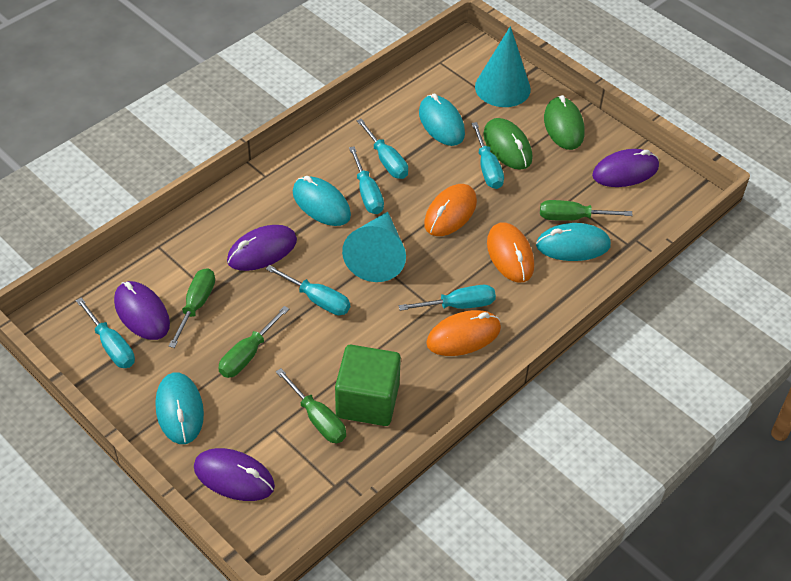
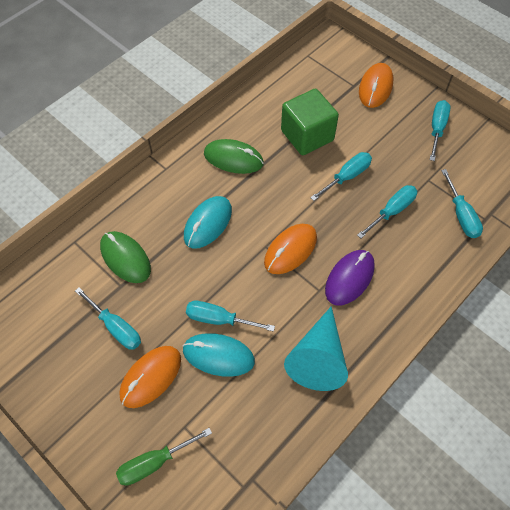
green screwdriver: [169,268,215,348] [218,306,289,378] [276,368,346,443] [540,200,633,221] = 4 -> [116,428,212,485] = 1
purple mouse: [114,281,170,340] [194,448,275,501] [227,225,297,271] [592,149,659,187] = 4 -> [325,250,375,305] = 1
turquoise cone: [342,212,406,282] [475,26,531,107] = 2 -> [284,306,348,391] = 1
turquoise mouse: [156,373,204,444] [293,176,351,226] [419,93,465,146] [536,223,611,261] = 4 -> [183,333,255,377] [184,196,232,249] = 2

